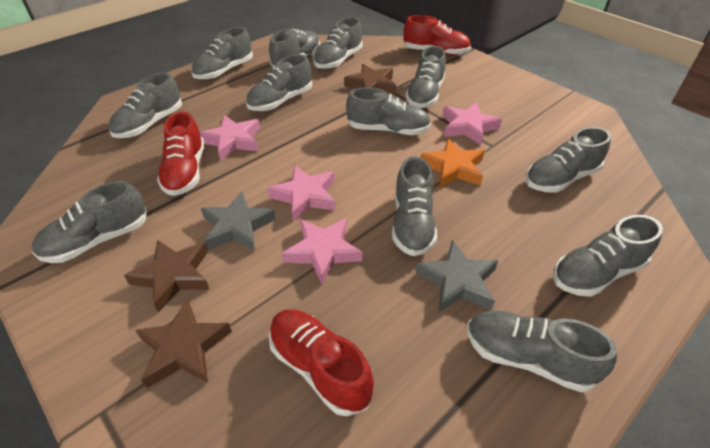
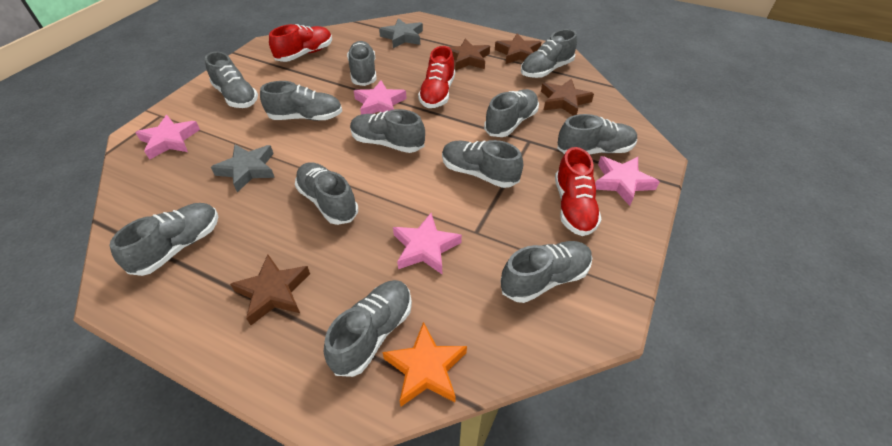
brown star: [124,240,210,313] [135,299,232,388] [344,64,396,94] = 3 -> [230,254,310,325] [449,38,490,71] [495,33,541,64] [541,79,594,116] = 4

